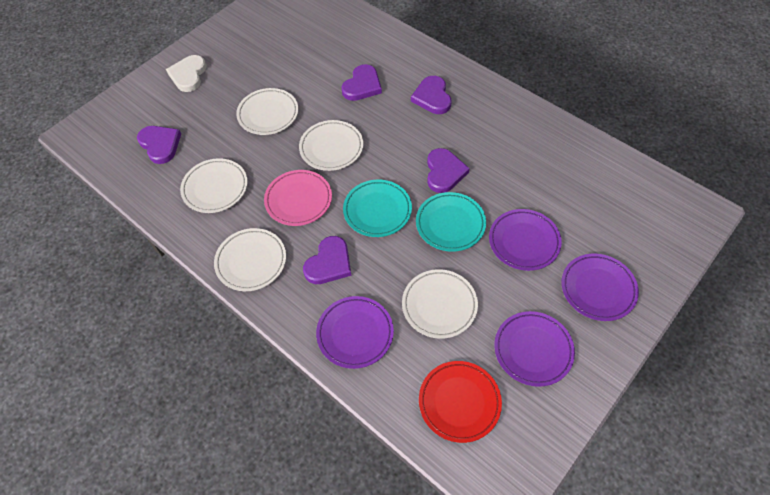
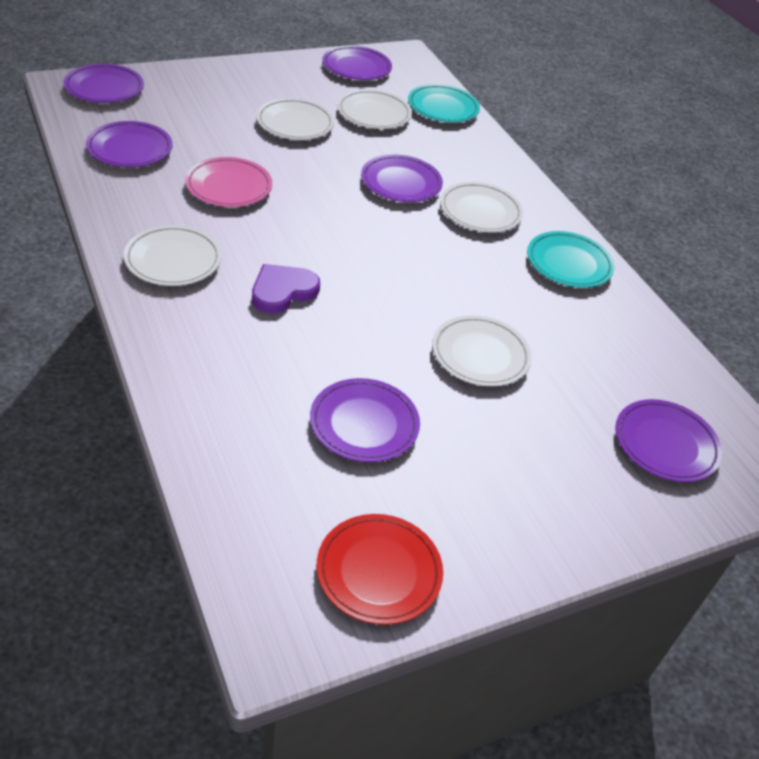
purple heart: [137,126,181,164] [303,236,351,284] [341,64,382,101] [411,76,451,114] [427,148,470,193] = 5 -> [252,264,320,314] = 1
purple plate: [316,296,394,369] [489,209,562,271] [494,311,575,387] [562,254,639,321] = 4 -> [63,64,144,103] [86,121,173,167] [310,378,420,462] [323,45,392,80] [361,155,443,202] [615,399,722,482] = 6
white heart: [166,55,207,92] = 1 -> none = 0

